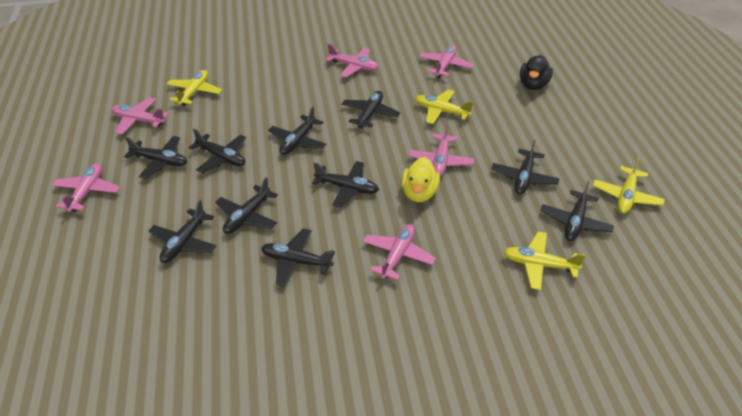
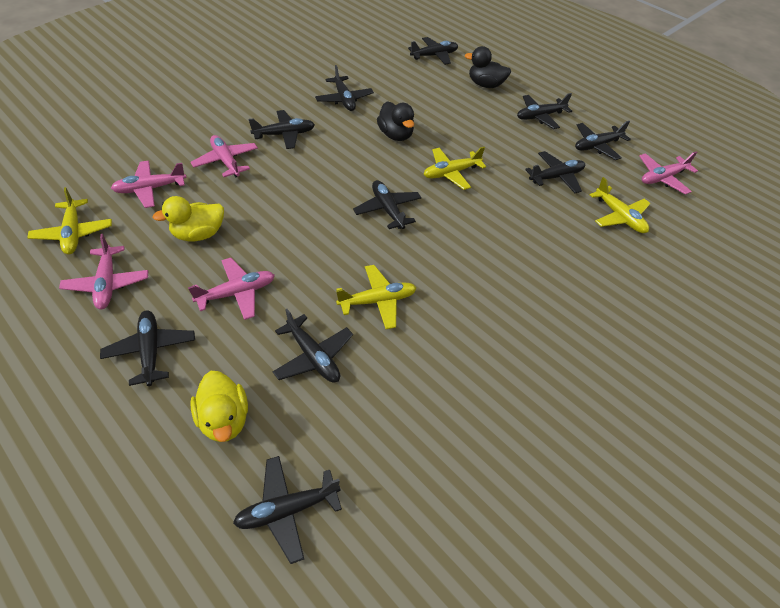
black duck: [520,55,553,90] = 1 -> [377,102,414,141] [465,46,511,88] = 2
pink plane: [52,163,120,212] [111,97,169,135] [326,44,379,78] [363,224,436,280] [409,123,474,177] [419,45,474,78] = 6 -> [59,234,148,309] [111,161,187,208] [188,258,275,320] [191,135,258,177] [639,151,698,194] = 5
yellow duck: [401,157,440,202] = 1 -> [152,196,224,241] [190,371,248,442] = 2

